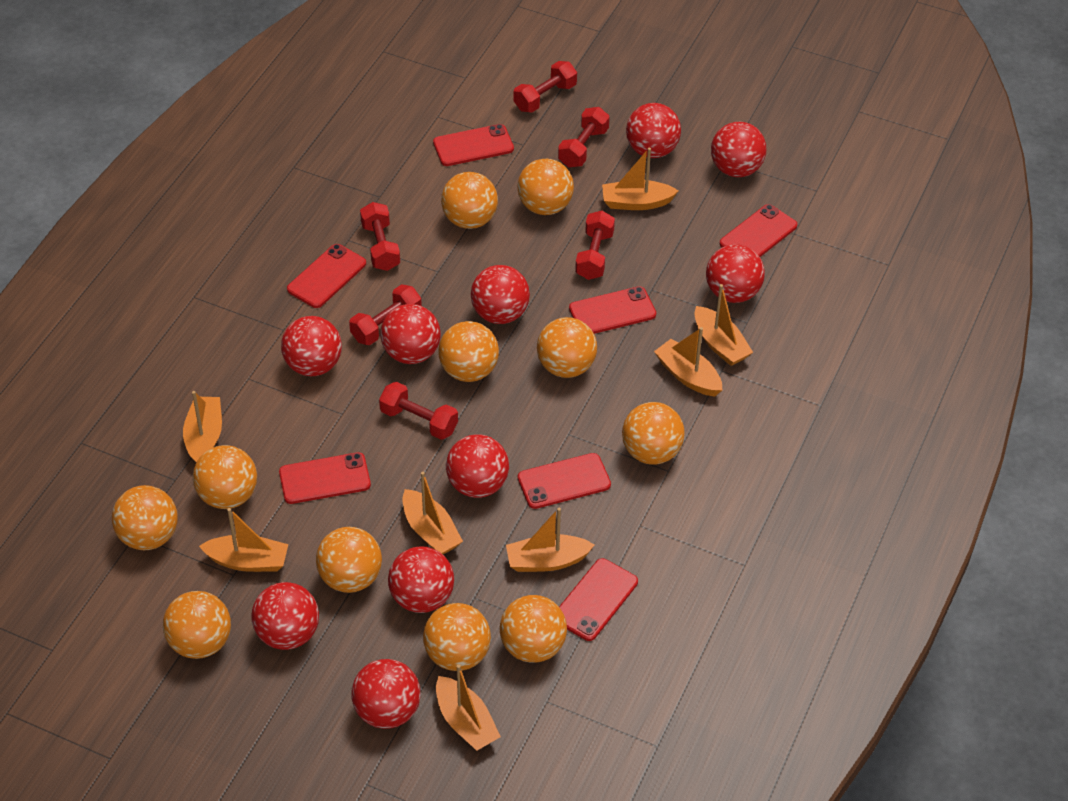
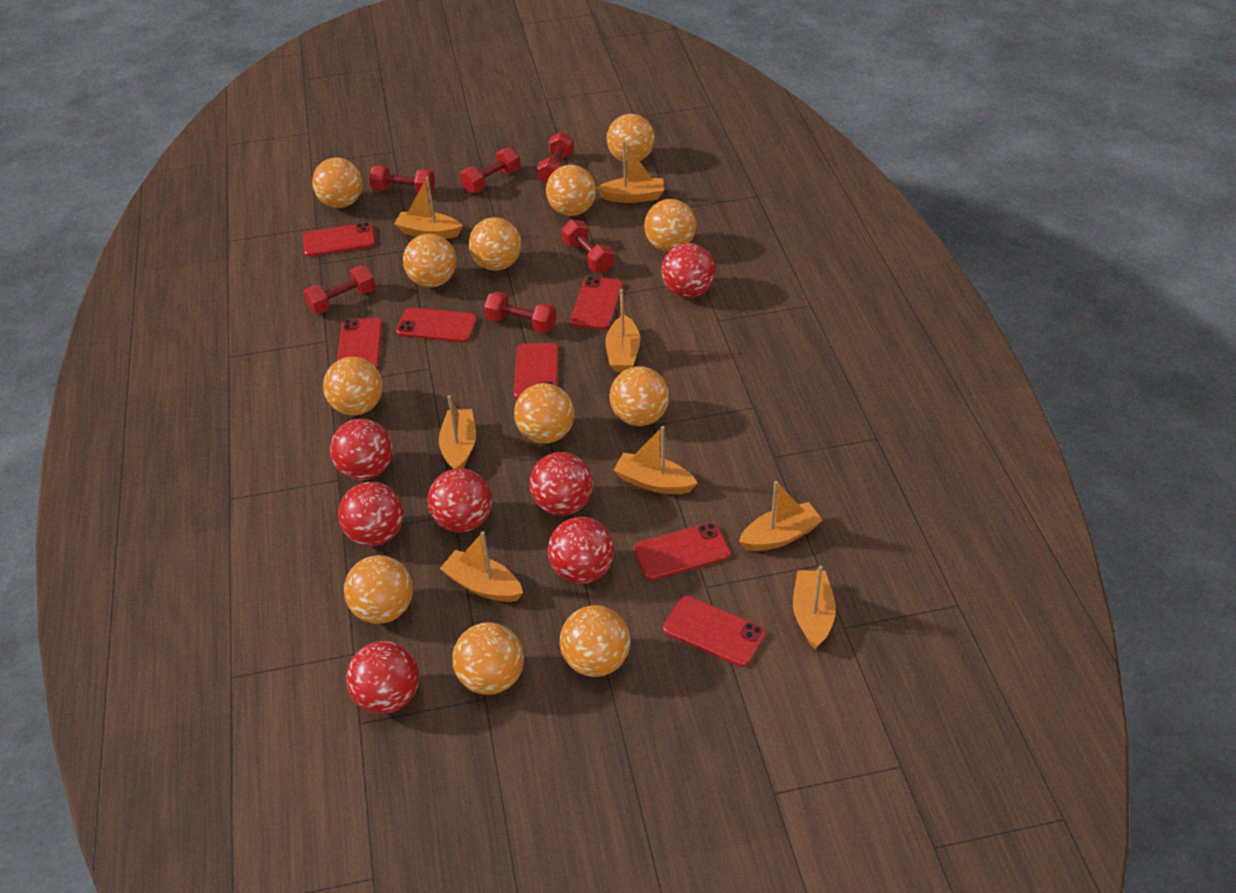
orange ball: [112,485,178,550] [163,591,231,659] [193,445,257,509] [316,527,382,593] [423,603,491,671] [438,321,499,382] [441,172,498,229] [500,595,567,663] [517,159,574,215] [537,317,597,378] [622,402,685,465] = 11 -> [312,158,363,208] [323,357,383,415] [344,555,413,624] [403,234,457,287] [452,622,524,695] [469,217,521,271] [514,383,575,444] [546,165,596,216] [560,605,630,677] [607,114,655,163] [610,366,669,426] [644,199,696,252] = 12
red ball: [251,582,319,650] [281,316,342,376] [351,659,421,729] [380,304,441,364] [388,546,454,613] [446,434,509,498] [471,265,530,324] [626,103,681,158] [706,244,765,303] [711,122,766,177] = 10 -> [330,419,393,480] [338,482,404,546] [346,641,419,714] [428,468,492,533] [529,452,593,516] [548,517,615,584] [661,243,716,298] = 7

